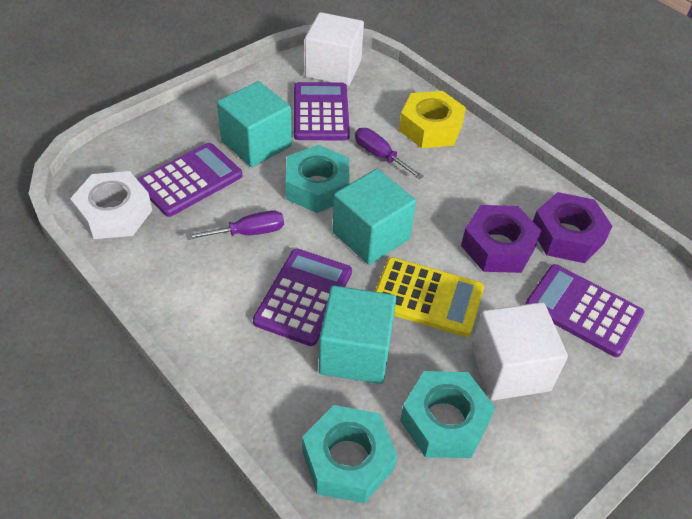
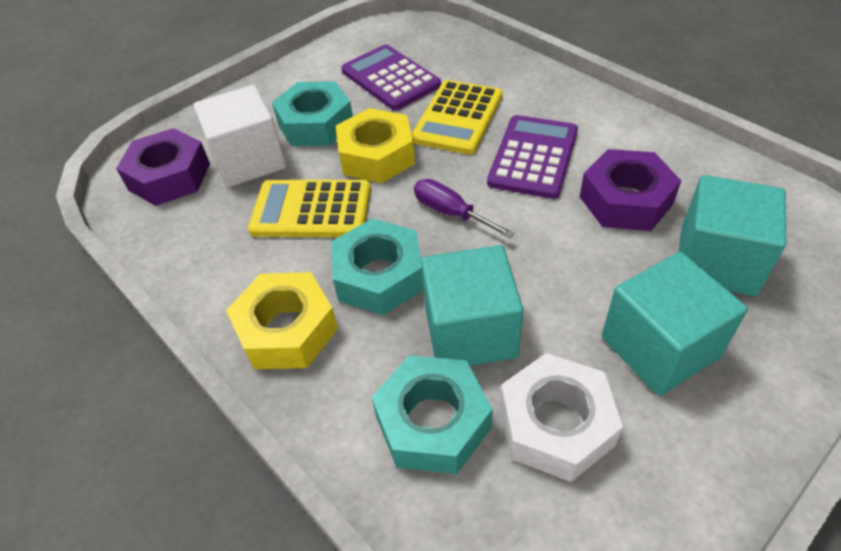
purple calculator: [137,143,242,217] [253,249,352,346] [294,82,350,140] [525,264,644,357] = 4 -> [341,44,441,110] [487,115,578,199] = 2
purple screwdriver: [186,210,284,240] [355,128,424,179] = 2 -> [414,179,515,238] = 1
white cube: [305,12,364,86] [471,302,568,401] = 2 -> [193,85,286,187] = 1
yellow calculator: [375,257,484,337] = 1 -> [248,180,371,237] [412,80,503,155] = 2
yellow nut: [399,91,466,148] = 1 -> [226,272,338,369] [336,108,415,183] = 2

